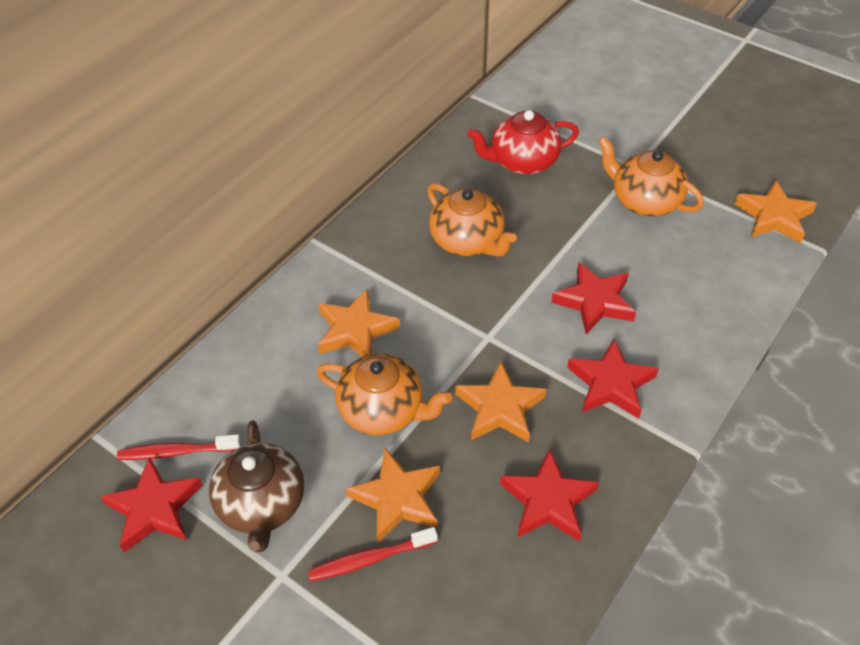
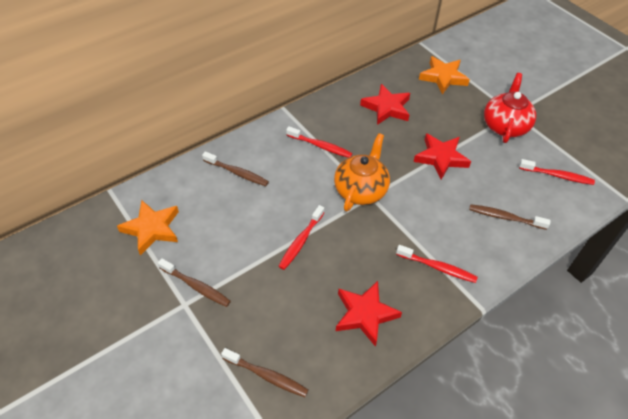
brown teapot: [209,420,304,553] = 1 -> none = 0
brown toothbrush: none = 0 -> [158,258,231,307] [202,151,269,186] [221,348,308,397] [469,204,551,230] = 4
orange star: [318,289,400,357] [346,448,440,543] [455,362,546,442] [735,180,817,243] = 4 -> [117,200,179,255] [419,56,470,95] = 2
orange teapot: [317,354,452,435] [427,183,517,257] [598,136,704,216] = 3 -> [334,133,390,212] = 1
red star: [100,457,203,553] [500,449,599,542] [551,262,636,334] [567,339,659,419] = 4 -> [336,281,402,347] [360,84,410,125] [414,133,471,180] = 3
red toothbrush: [117,434,241,460] [308,527,437,582] = 2 -> [278,205,324,270] [286,126,353,158] [396,245,478,283] [519,159,595,185] = 4

